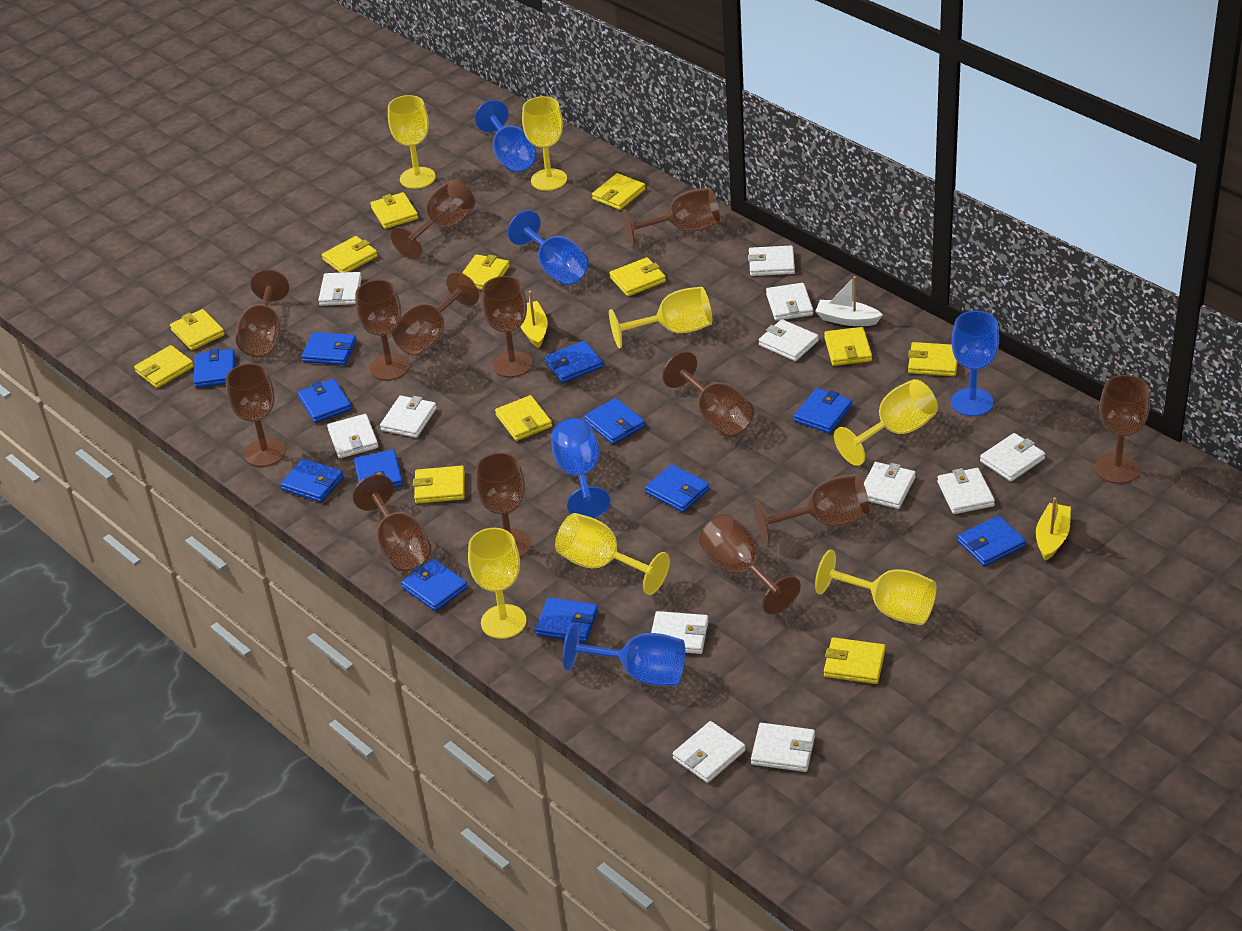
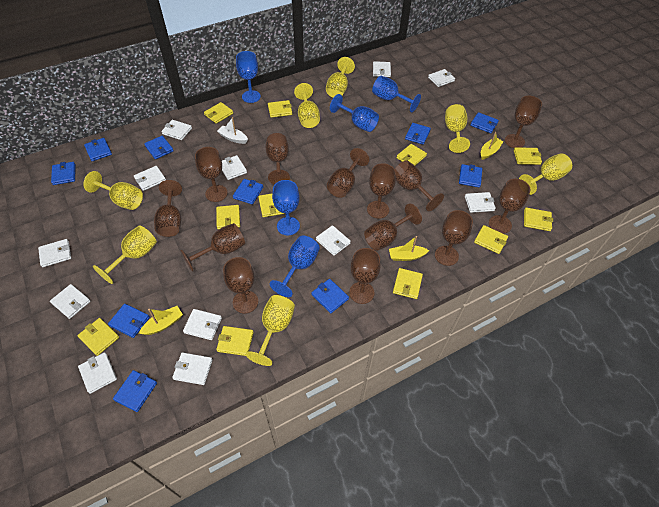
blue wallet: [194,348,235,388] [280,459,344,502] [298,379,352,423] [302,332,356,365] [354,449,403,488] [401,559,468,611] [535,598,598,642] [544,341,603,383] [584,398,645,444] [645,464,710,512] [794,388,852,433] [958,515,1026,566] = 12 -> [51,162,76,185] [84,138,112,161] [108,304,150,338] [113,370,157,412] [144,136,174,159] [233,179,263,204] [311,279,349,313] [405,123,431,145] [459,164,482,188] [470,112,499,133] = 10
yellow boat: [520,291,548,348] [1036,497,1071,561] = 2 -> [139,306,183,335] [389,236,429,261] [481,132,504,160] = 3
yellow wallet: [134,345,194,388] [170,309,225,351] [322,236,378,273] [370,192,418,229] [413,466,465,504] [462,254,510,290] [495,395,552,441] [592,173,646,210] [609,257,666,296] [824,327,872,366] [824,637,885,684] [908,342,958,376] = 12 -> [77,318,119,356] [204,102,233,124] [216,205,240,229] [216,326,254,356] [258,194,284,217] [268,100,292,118] [393,268,423,299] [396,144,427,165] [474,225,508,254] [513,147,542,165] [524,208,553,231] = 11

